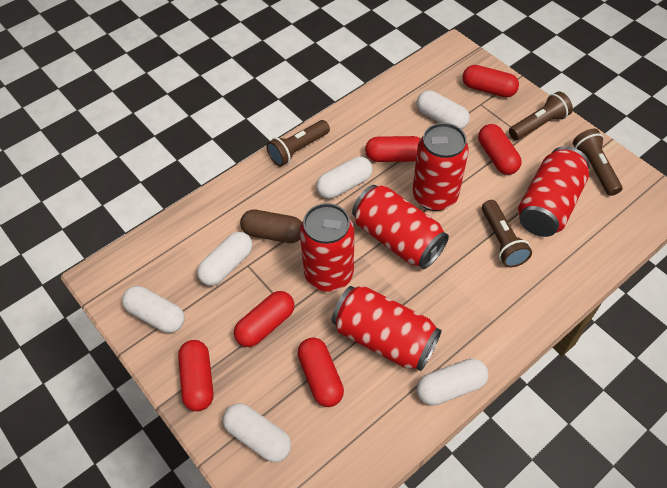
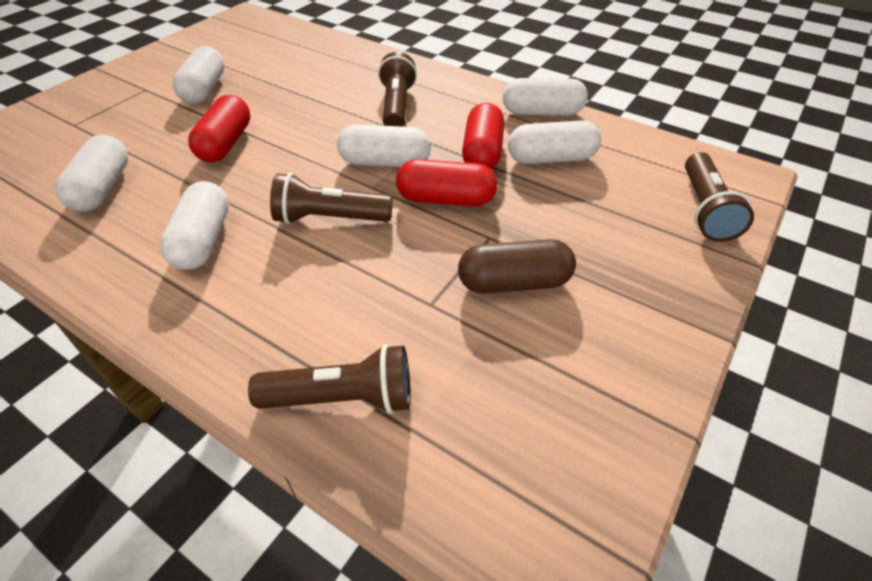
red can: [300,203,354,292] [332,285,442,371] [352,185,449,269] [412,123,469,211] [518,146,590,237] = 5 -> none = 0
red capsule: [178,340,213,411] [234,291,294,347] [298,337,344,407] [365,136,421,162] [462,65,519,97] [478,124,521,175] = 6 -> [188,95,250,163] [396,159,497,207] [462,103,504,169] = 3

